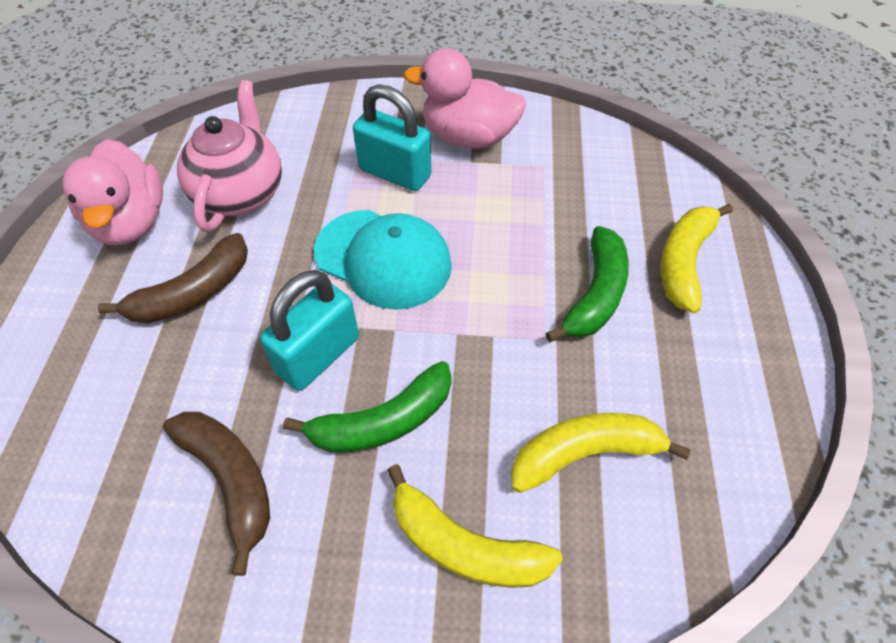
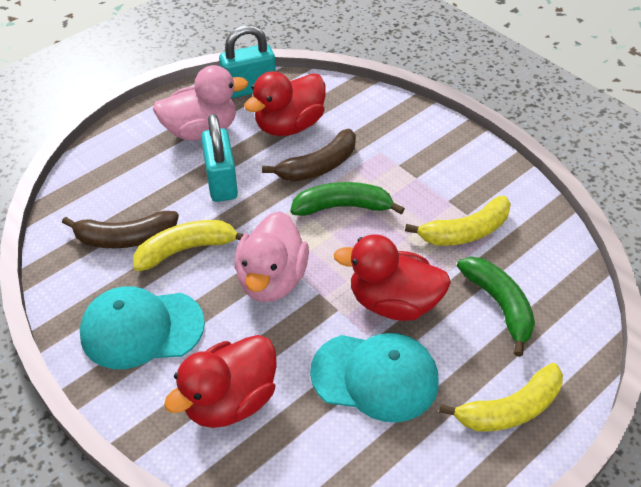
pink teapot: [177,80,282,232] = 1 -> none = 0
red duck: none = 0 -> [164,335,277,428] [244,71,326,136] [334,234,451,321] = 3
turquoise cap: [314,210,452,310] = 1 -> [80,286,205,369] [310,333,439,423] = 2

